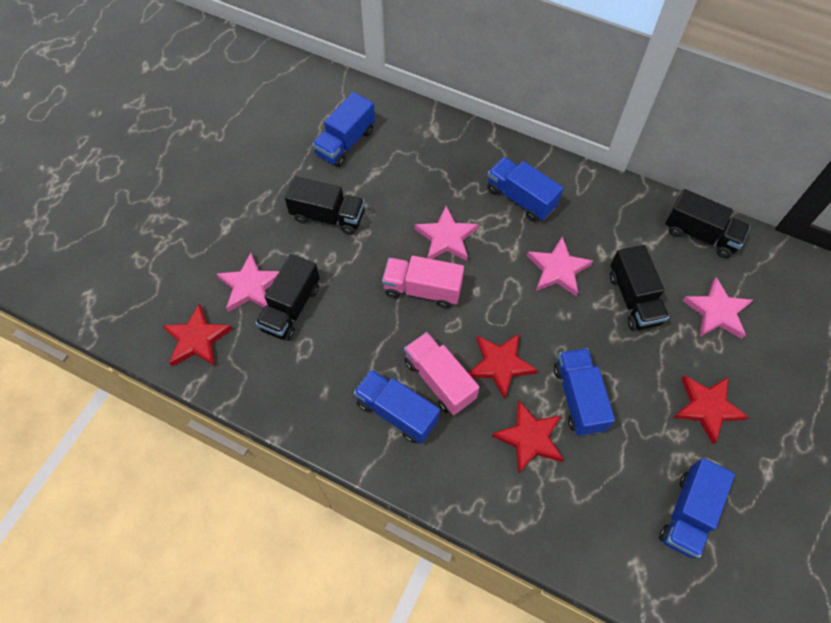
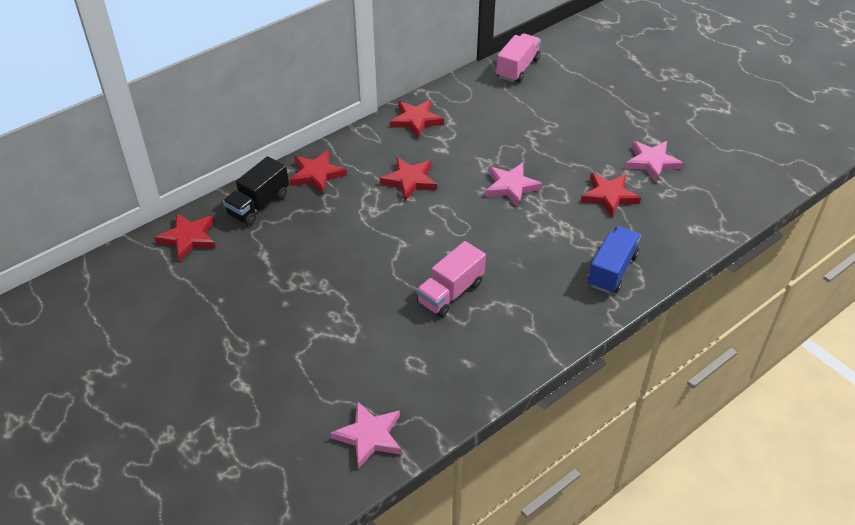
black truck: [256,254,320,341] [285,176,365,235] [610,245,669,331] [665,189,750,258] = 4 -> [223,156,289,226] = 1
blue truck: [312,92,375,167] [354,369,440,444] [487,157,563,222] [554,348,615,436] [659,458,735,558] = 5 -> [588,226,641,294] = 1
pink star: [217,253,279,312] [415,206,479,261] [527,237,593,297] [682,277,753,339] = 4 -> [331,401,402,469] [485,163,543,207] [625,141,683,182] = 3
red star: [162,303,232,366] [468,334,538,400] [492,400,564,474] [673,375,749,444] = 4 -> [154,213,216,262] [290,150,347,194] [380,157,437,201] [390,100,444,139] [581,173,641,217] = 5

